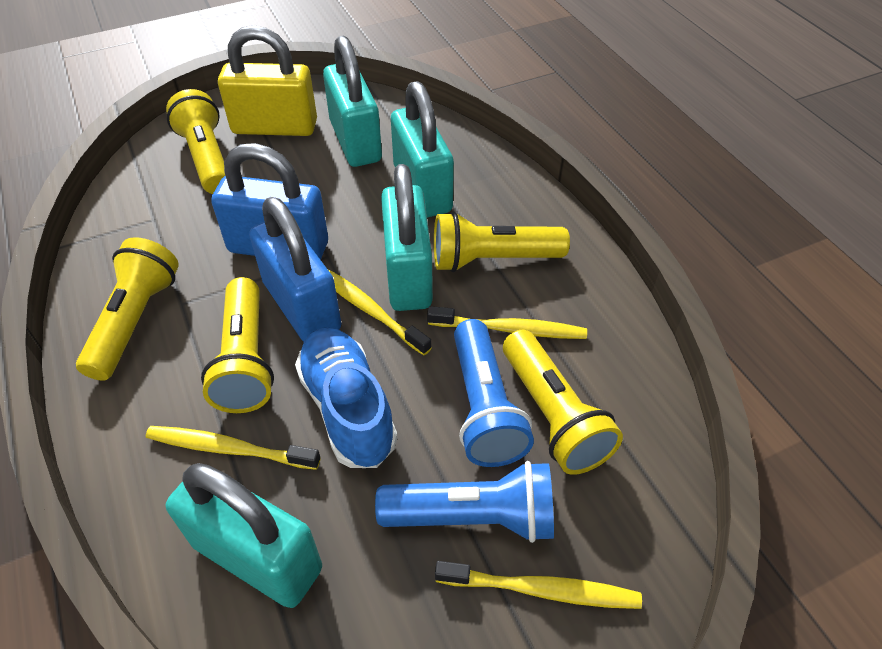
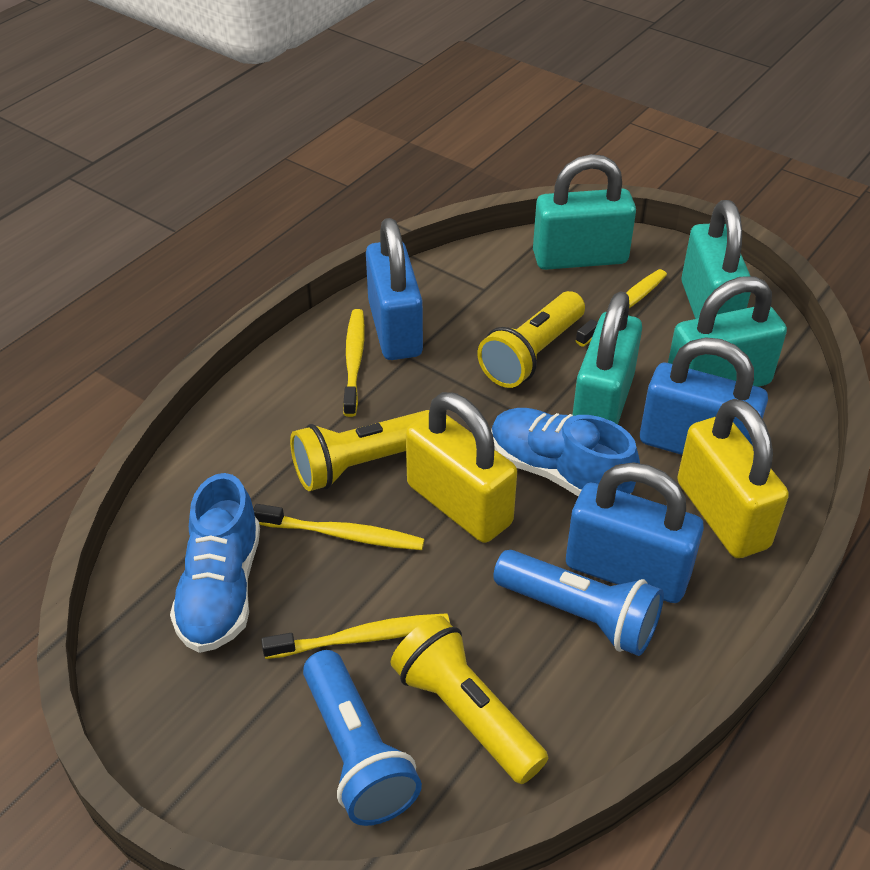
blue padlock: [211,143,328,260] [249,197,341,342] = 2 -> [366,218,423,360] [566,462,704,603] [640,337,768,455] = 3
blue shoe: [295,327,398,468] = 1 -> [170,473,260,653] [491,408,640,497] = 2
yellow flashlight: [76,237,179,381] [166,89,225,194] [201,277,274,413] [434,212,570,272] [503,330,623,475] = 5 -> [290,410,429,491] [390,616,548,784] [478,291,585,388] = 3
yellow padlock: [218,25,317,136] = 1 -> [406,392,517,543] [677,399,789,558] = 2

